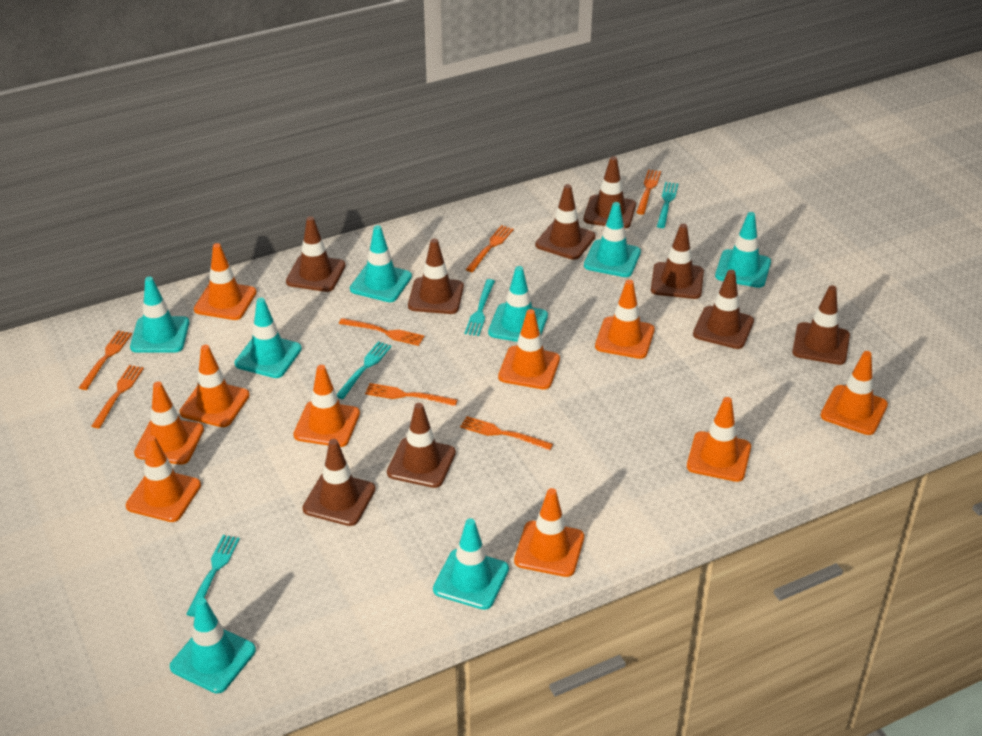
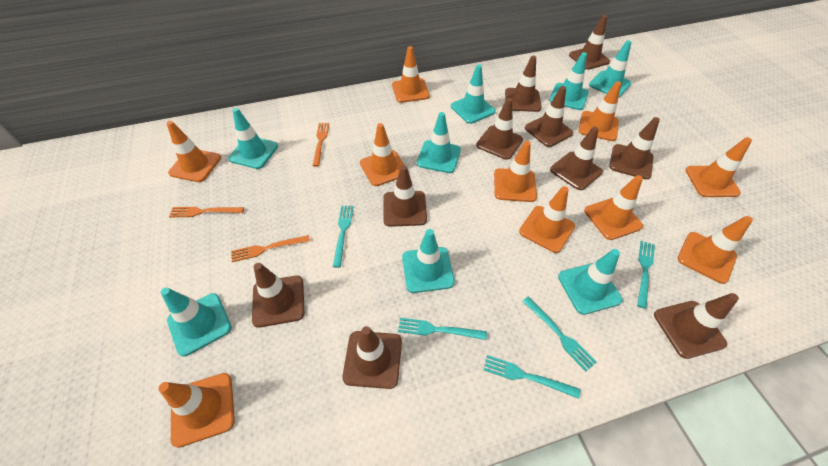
brown traffic cone: [286,216,345,292] [302,439,376,526] [387,403,456,488] [408,239,464,314] [535,184,595,260] [584,156,636,229] [651,224,704,299] [693,270,754,349] [792,285,850,365] = 9 -> [252,263,305,328] [342,326,402,389] [383,165,427,227] [476,98,523,160] [505,56,542,112] [525,86,573,147] [550,126,603,190] [569,15,610,70] [609,117,660,179] [654,293,739,359] = 10
orange fork: [79,330,132,390] [92,365,144,428] [339,318,425,346] [365,383,457,406] [460,416,553,450] [466,225,514,272] [636,169,661,215] = 7 -> [169,207,244,218] [231,235,310,262] [313,123,329,167] = 3
turquoise fork: [186,535,240,617] [337,341,392,399] [465,279,495,336] [657,182,678,228] = 4 -> [333,206,354,268] [398,318,487,340] [484,355,580,399] [522,297,596,371] [637,241,655,309] = 5

